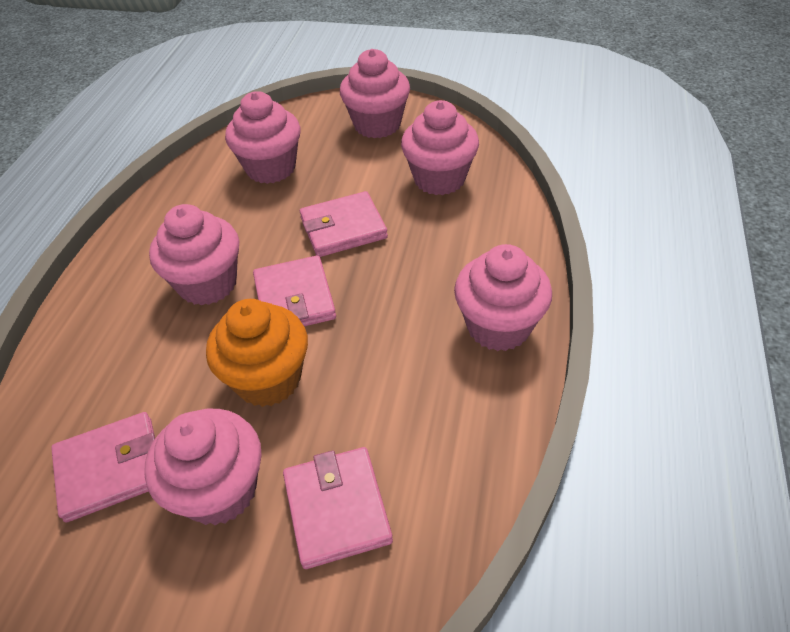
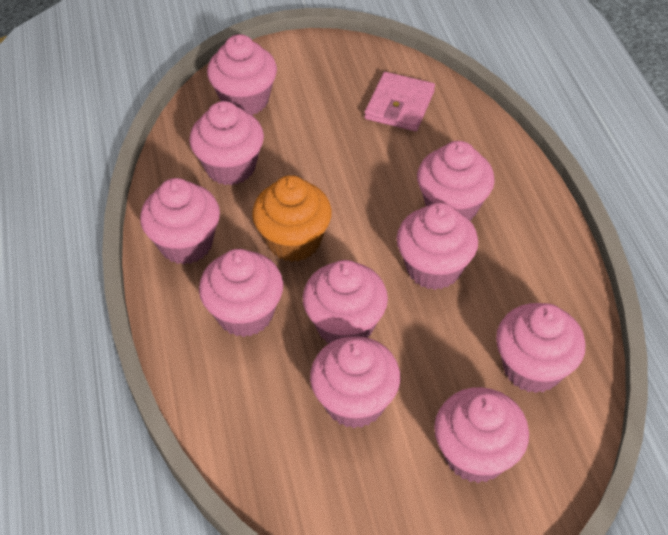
pink cupcake: [144,409,262,525] [149,204,239,306] [225,91,300,184] [340,49,410,138] [401,100,479,195] [454,244,552,351] = 6 -> [140,178,220,264] [189,101,264,185] [199,249,283,337] [207,34,277,115] [303,260,388,343] [310,336,401,428] [397,202,478,290] [417,141,495,221] [434,387,529,483] [496,303,585,393] = 10
pink wallet: [51,412,155,522] [253,255,336,326] [283,447,393,569] [300,191,388,257] = 4 -> [365,72,435,131] = 1

